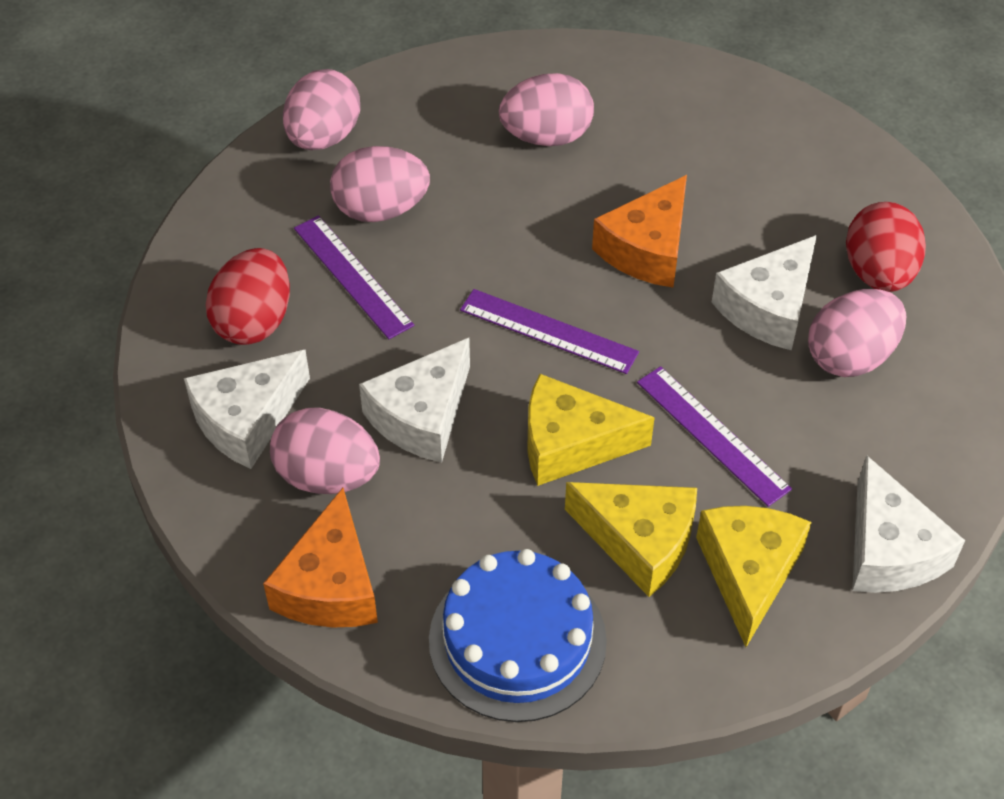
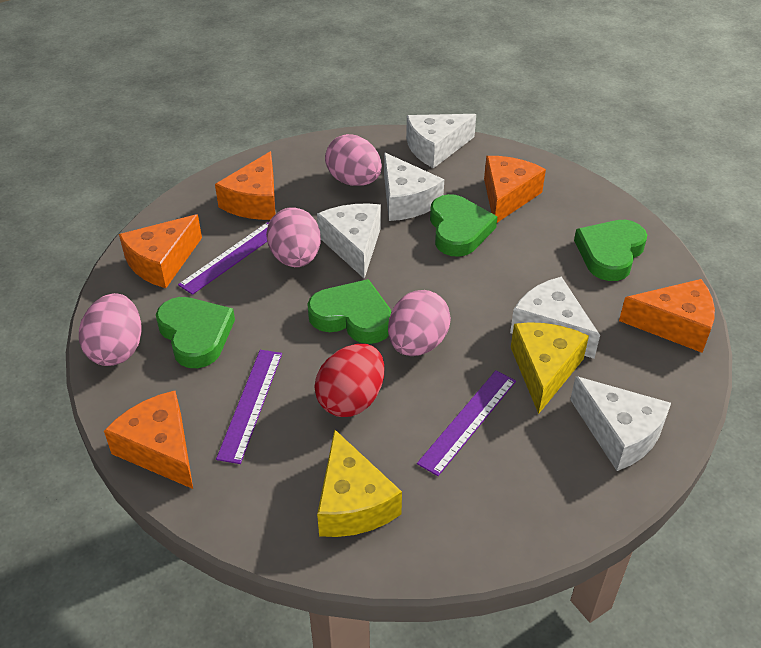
blue cake: [429,549,607,722] = 1 -> none = 0
green heart: none = 0 -> [156,297,235,368] [307,279,391,344] [430,194,498,257] [574,220,647,281] = 4
orange cheese: [263,488,378,628] [592,175,687,288] = 2 -> [104,391,193,489] [119,214,202,288] [215,151,275,220] [484,156,546,223] [619,279,715,353] = 5
pink egg: [270,408,380,494] [283,69,360,150] [330,146,430,222] [499,73,594,146] [808,289,906,377] = 5 -> [79,293,141,366] [266,207,321,267] [325,134,382,186] [388,290,451,356] = 4
red egg: [206,248,290,345] [846,202,926,292] = 2 -> [314,344,384,417] = 1
white cheese: [184,350,310,469] [359,338,470,462] [712,235,817,351] [852,455,965,593] = 4 -> [317,203,381,279] [384,153,444,221] [406,114,476,168] [510,277,600,359] [570,376,671,471] = 5
yellow cheese: [527,374,655,486] [565,482,697,597] [696,506,811,647] = 3 -> [317,429,402,537] [511,322,589,414] = 2

